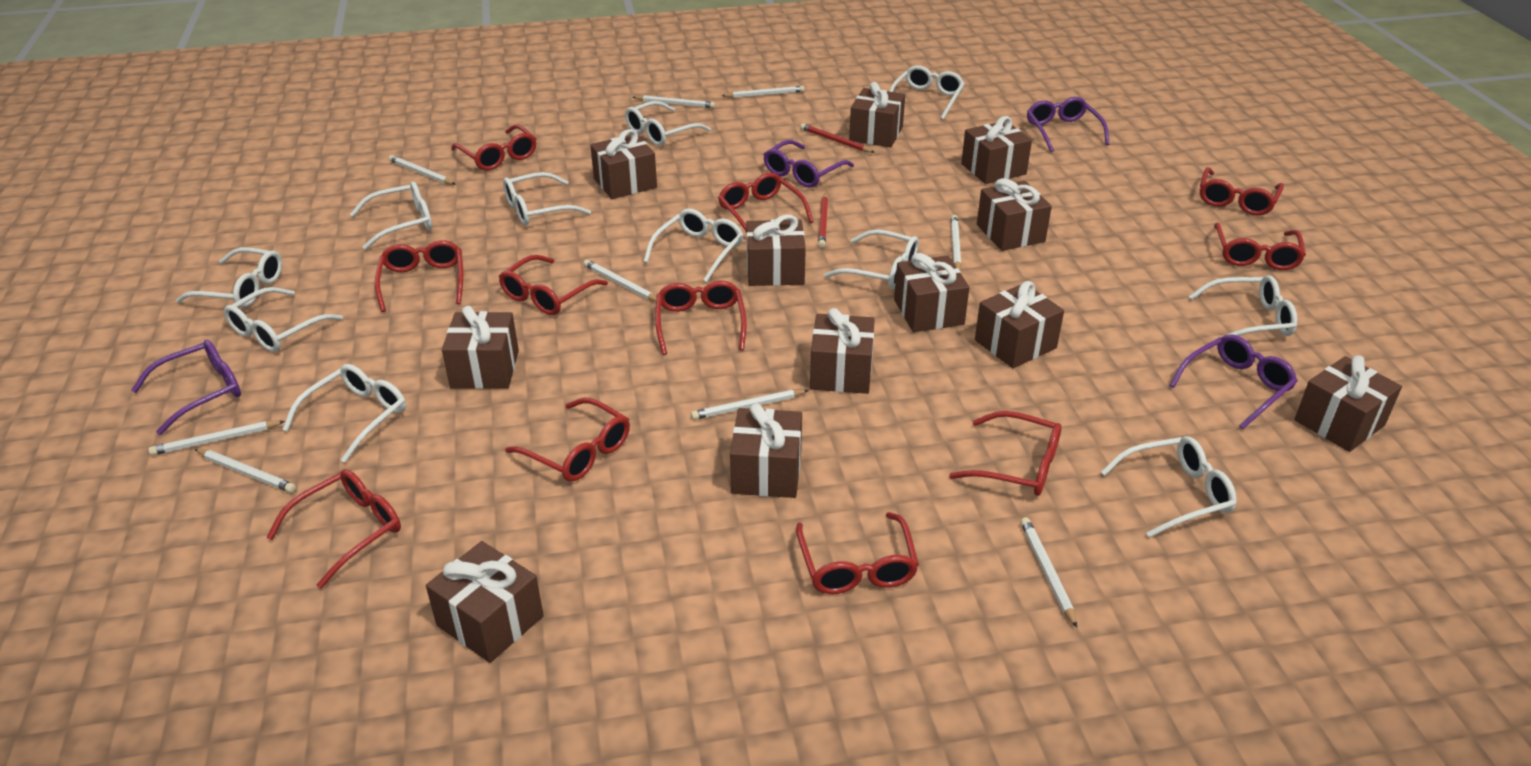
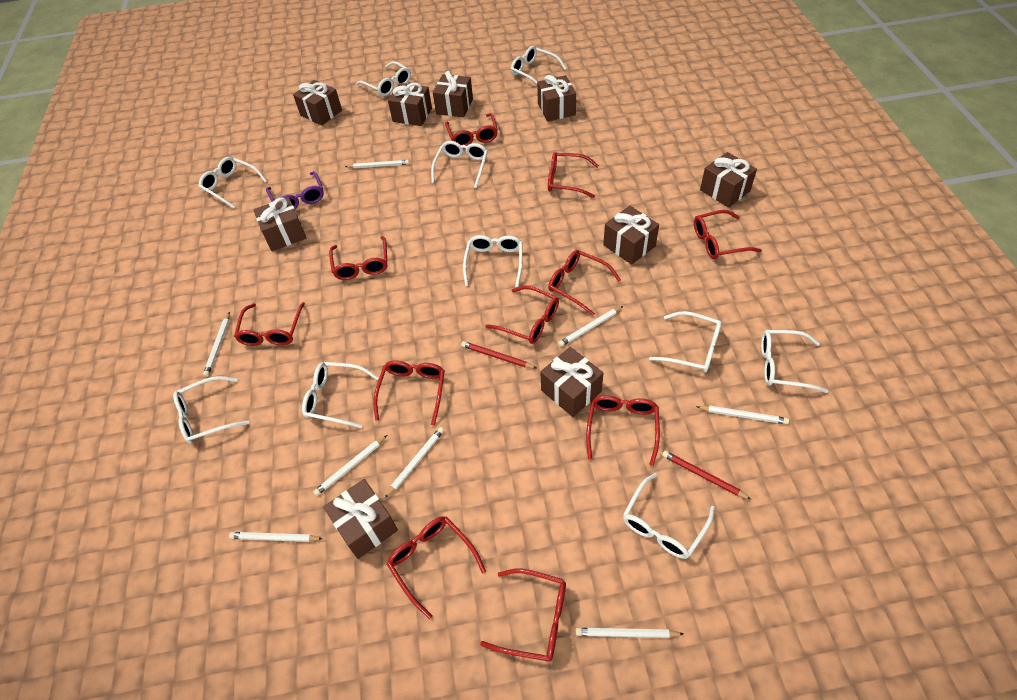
brown gift: [426,541,544,663] [442,306,519,389] [590,129,657,199] [730,403,802,498] [746,215,806,286] [810,308,875,394] [849,82,905,147] [894,253,970,332] [961,116,1032,184] [975,281,1064,368] [977,178,1052,251] [1294,356,1402,452] = 12 -> [253,197,307,251] [293,80,342,126] [323,479,398,559] [388,82,432,126] [433,71,473,117] [537,75,576,122] [540,347,603,417] [603,206,659,265] [700,152,757,208] = 9
purple glasses: [131,340,241,435] [763,140,854,188] [1027,97,1110,152] [1169,334,1298,429] = 4 -> [266,171,324,209] = 1
white glasses: [176,247,282,308] [224,287,343,352] [282,364,406,463] [350,181,432,249] [503,172,591,225] [625,101,711,146] [643,208,743,283] [824,229,919,290] [889,65,965,120] [1101,436,1237,538] [1189,275,1297,340] = 11 -> [173,376,249,443] [199,157,267,209] [302,362,379,428] [356,61,411,96] [431,141,488,188] [463,235,523,287] [511,46,567,84] [623,473,715,559] [649,311,722,372] [761,330,829,393] = 10
white pencil: [148,420,285,456] [195,449,296,493] [388,155,456,185] [584,259,657,302] [633,95,715,108] [691,389,809,420] [722,86,805,98] [951,215,961,270] [1020,517,1077,628] = 9 -> [203,312,230,377] [229,532,323,542] [313,435,387,496] [345,160,409,168] [385,427,444,498] [558,306,623,347] [576,628,683,638] [696,405,789,424] = 8

